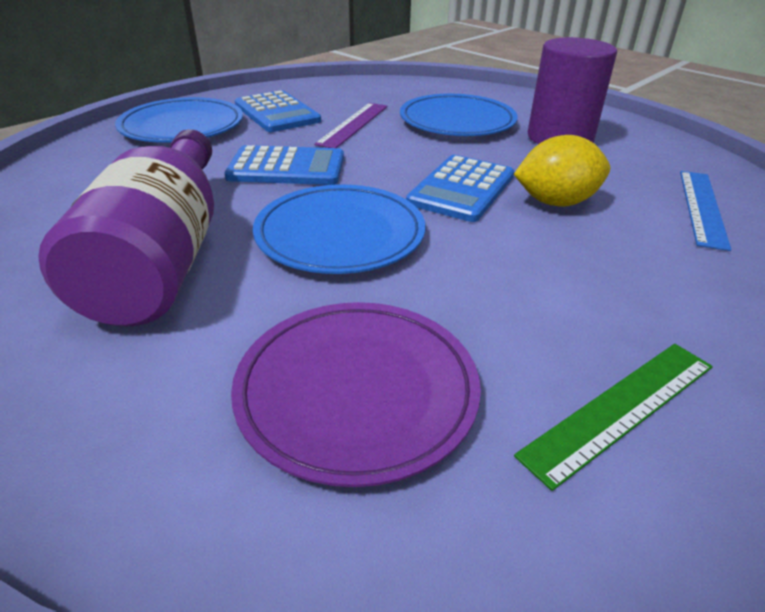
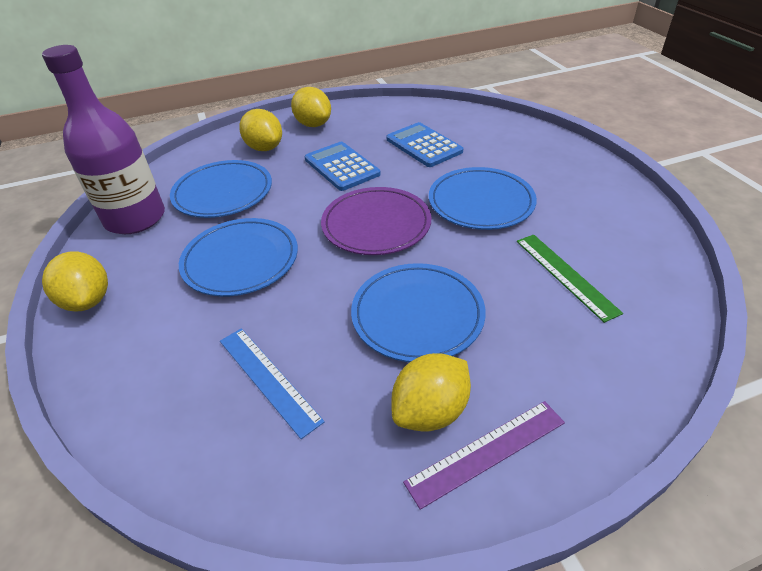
blue calculator: [224,145,344,185] [235,90,321,132] [406,155,514,222] = 3 -> [305,142,381,191] [387,122,463,167] = 2
blue plate: [115,97,243,143] [253,184,426,274] [400,94,518,136] = 3 -> [170,160,272,218] [179,218,298,297] [351,263,486,362] [429,167,537,230] = 4
purple cylinder: [528,37,617,144] = 1 -> none = 0
yellow lemon: [514,135,610,207] = 1 -> [42,251,108,312] [239,109,282,151] [291,87,331,127] [391,353,471,431] = 4

